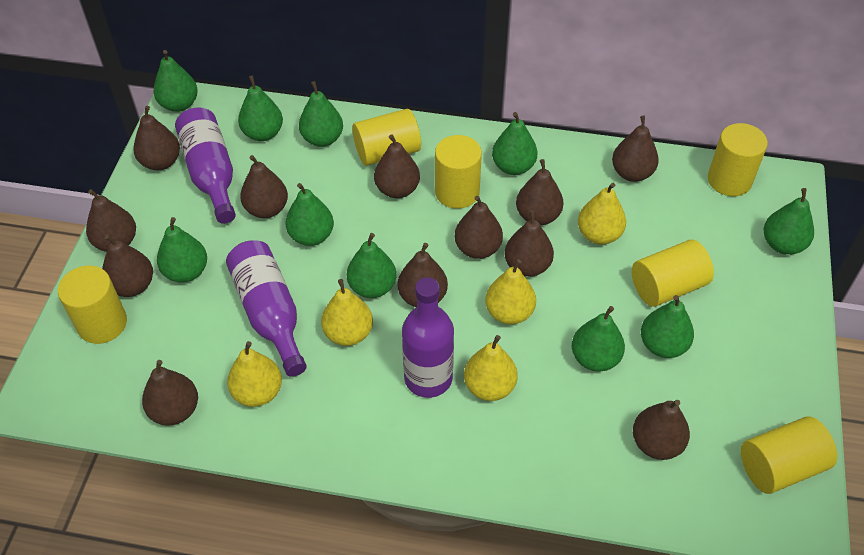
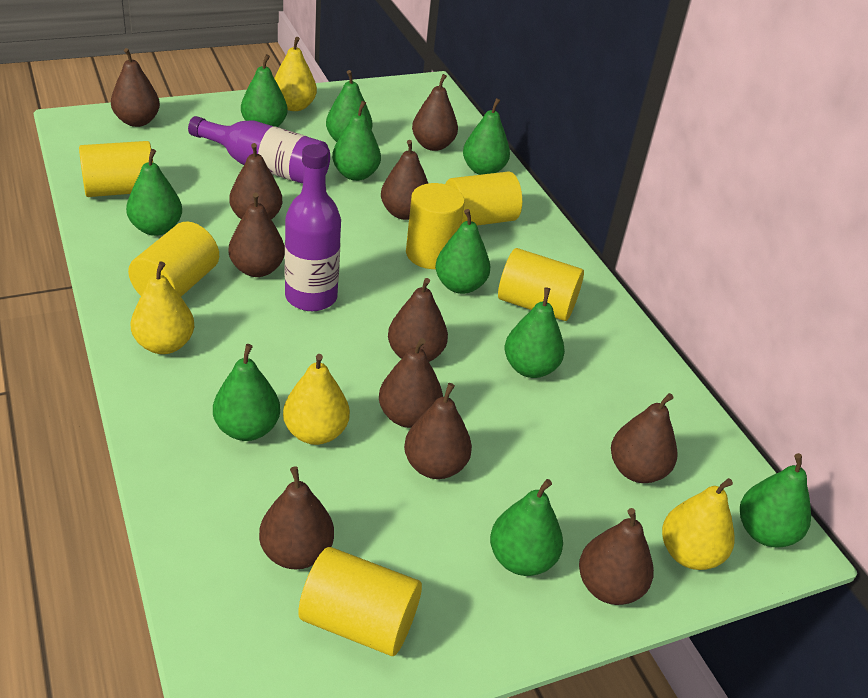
brown pear: [86,189,136,252] [102,234,153,297] [133,106,180,171] [142,360,198,426] [240,155,288,218] [374,134,420,198] [398,243,448,307] [454,196,503,259] [504,210,554,277] [516,159,563,225] [612,116,659,182] [633,400,690,460] = 12 -> [111,48,160,127] [229,143,282,220] [229,192,285,277] [259,466,334,569] [379,338,443,428] [381,140,428,220] [388,278,448,362] [404,383,472,479] [412,74,458,151] [579,508,654,605] [611,393,678,483] = 11
purple bottle: [175,107,236,224] [226,240,307,377] [402,277,454,398] = 3 -> [188,116,330,184] [285,144,341,311] = 2
yellow pear: [227,341,282,407] [321,279,373,346] [464,335,518,401] [485,259,536,325] [578,183,626,244] = 5 -> [131,261,194,354] [274,37,317,111] [283,354,350,445] [662,478,735,570] = 4

